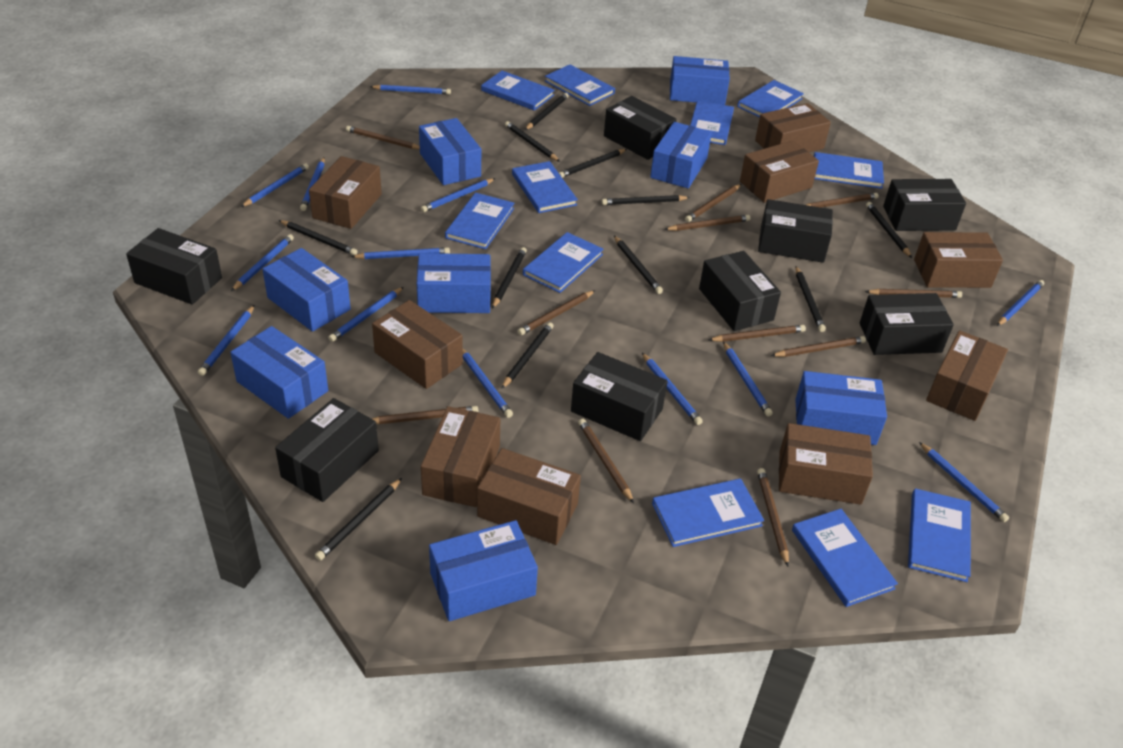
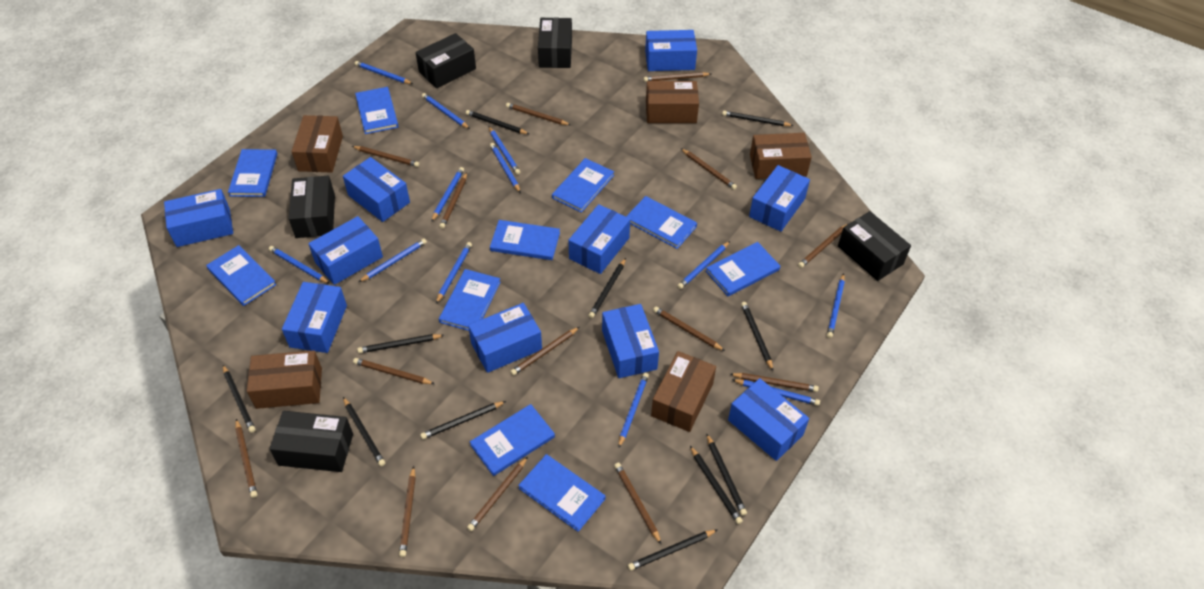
black box: [126,228,222,305] [275,398,379,502] [571,352,668,441] [604,96,677,160] [699,251,781,331] [758,199,833,263] [860,293,954,355] [883,179,966,231] = 8 -> [269,411,353,472] [289,176,335,238] [415,33,476,88] [538,17,572,68] [838,211,911,281] = 5
blue book: [445,193,514,249] [481,71,555,111] [512,161,578,213] [523,232,604,293] [545,65,615,106] [652,479,764,547] [690,101,734,145] [737,80,804,117] [792,509,898,607] [814,152,884,189] [908,488,971,582] = 11 -> [206,245,277,306] [228,149,278,197] [355,87,399,134] [439,269,501,331] [470,404,555,476] [490,220,560,260] [518,454,606,532] [552,158,614,213] [626,196,697,249] [706,242,780,296] = 10
blue box: [230,326,328,419] [262,248,351,332] [417,253,491,313] [419,118,481,185] [429,520,538,621] [650,122,712,188] [670,56,730,105] [795,371,887,445] = 8 -> [164,189,233,247] [282,282,347,353] [308,216,383,285] [343,157,410,222] [468,303,542,373] [569,204,630,274] [602,304,659,378] [645,30,697,71] [728,378,809,461] [749,165,810,232] = 10
blue pencil: [198,305,255,376] [231,234,294,291] [241,163,309,207] [300,158,325,211] [328,287,404,342] [351,247,450,259] [370,85,451,95] [421,178,496,212] [463,349,513,418] [642,353,703,425] [723,342,773,417] [919,442,1009,522] [997,280,1044,326] = 13 -> [269,246,330,284] [355,61,413,84] [359,238,427,282] [422,93,470,129] [431,167,464,222] [436,242,472,304] [489,127,520,175] [490,143,521,193] [618,373,649,448] [678,241,730,289] [732,379,820,406] [827,273,845,338] = 12
brown box: [309,156,382,229] [372,300,463,389] [421,406,500,507] [477,448,581,545] [740,140,819,203] [755,103,831,152] [779,423,873,505] [914,232,1003,288] [926,330,1008,421] = 9 -> [247,350,322,409] [292,115,343,173] [646,81,699,123] [651,351,716,432] [750,133,812,179] = 5
brown pencil: [346,126,420,149] [372,406,478,424] [518,290,595,335] [578,419,634,503] [664,215,751,231] [685,184,741,222] [708,325,806,342] [757,468,789,566] [771,336,866,357] [806,193,879,208] [865,289,962,298] = 11 -> [235,419,257,498] [352,146,419,167] [353,358,435,384] [399,466,416,557] [439,172,467,229] [467,457,528,531] [506,103,570,125] [510,327,579,375] [614,463,661,544] [644,72,711,82] [653,307,725,351] [681,148,737,190] [730,373,819,392] [798,224,848,268] = 14

